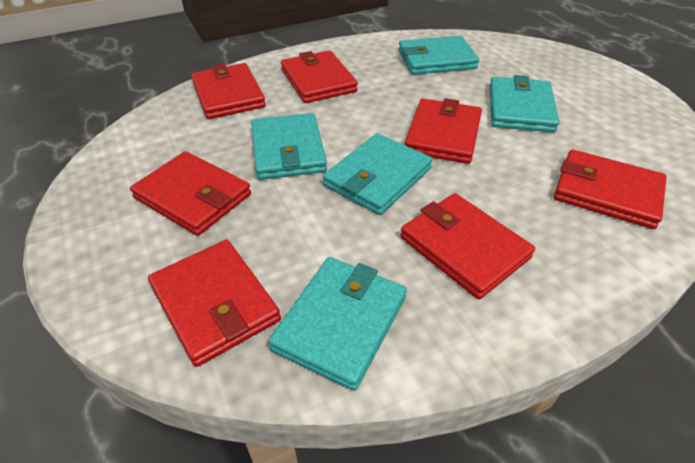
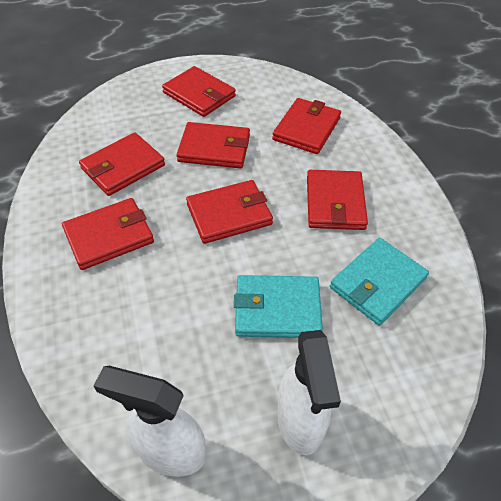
turquoise wallet: [251,113,327,180] [268,257,407,391] [323,133,433,215] [399,36,479,75] [489,75,559,133] = 5 -> [234,275,323,338] [330,238,429,325] = 2
white spray bottle: none = 0 -> [94,366,206,477] [277,330,341,455] = 2

